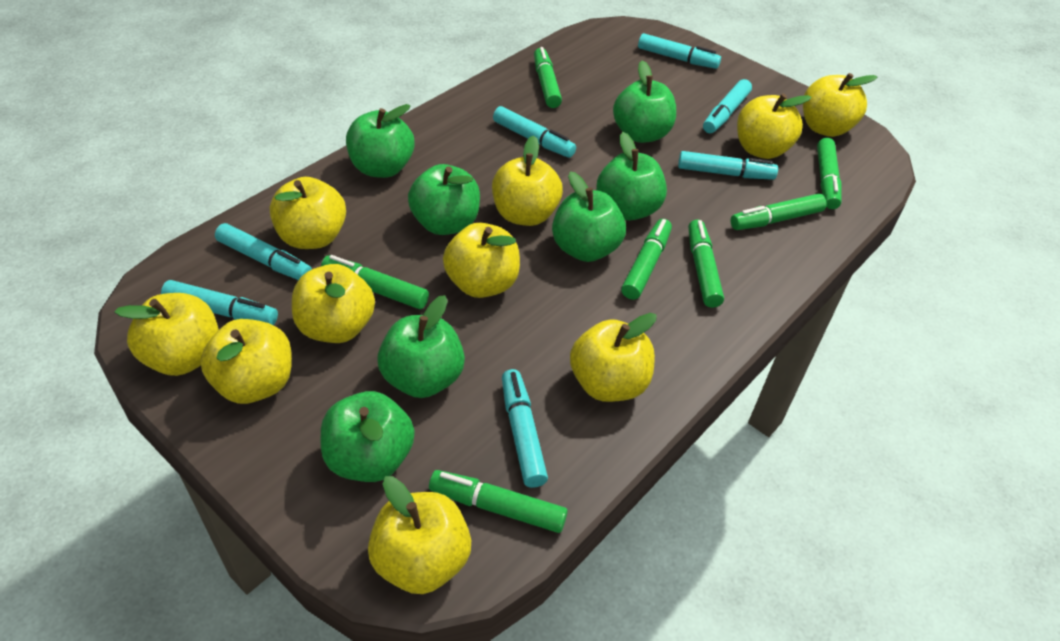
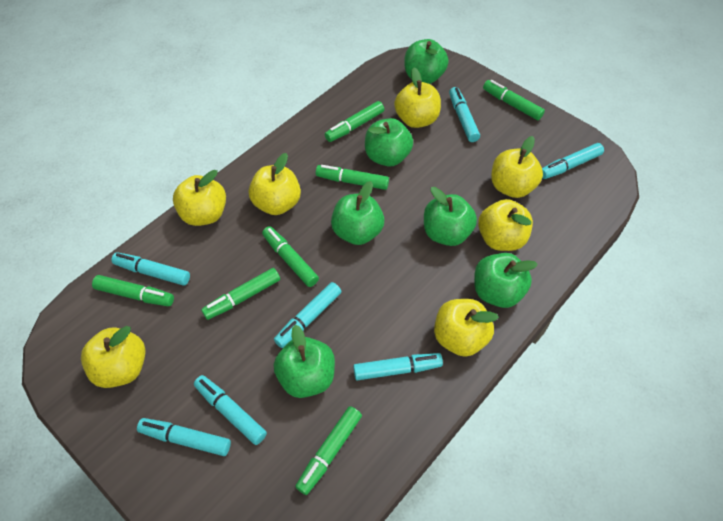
green apple: [321,391,415,482] [346,104,414,178] [377,295,465,398] [408,164,480,235] [552,171,626,262] [596,132,667,221] [613,60,676,143] = 7 -> [274,325,335,398] [331,181,384,245] [365,118,413,167] [404,39,449,84] [424,187,477,246] [474,253,538,308] = 6
yellow apple: [114,293,219,376] [200,319,292,404] [270,177,346,249] [292,264,375,343] [368,476,471,594] [443,223,520,298] [492,135,563,226] [570,313,657,402] [737,93,811,159] [803,73,877,137] = 10 -> [81,326,146,388] [173,170,226,226] [249,153,301,215] [394,68,441,128] [434,299,499,357] [478,199,533,251] [491,136,543,198] = 7

